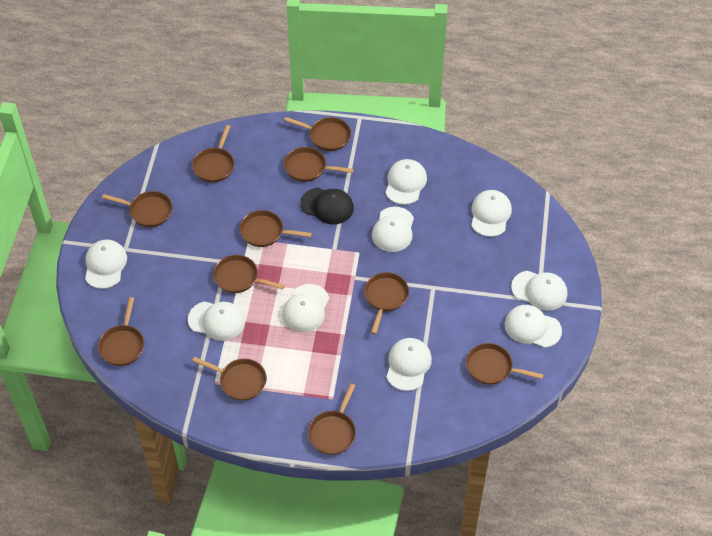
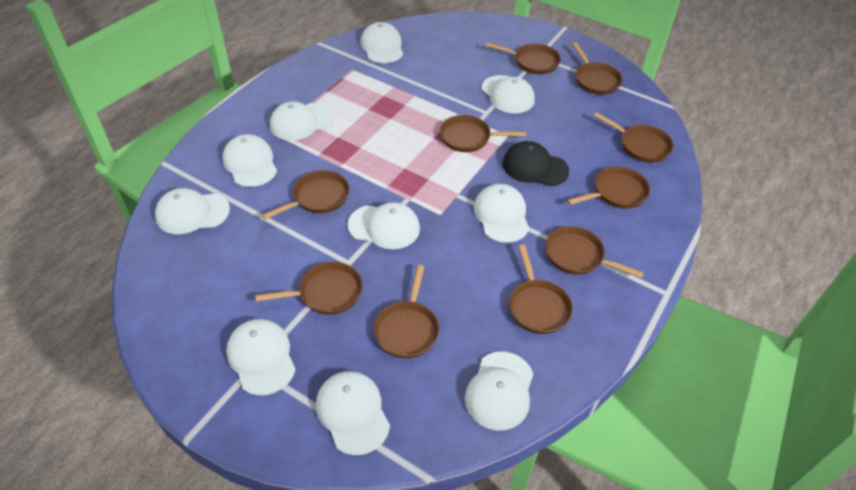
brown pan: [98,297,144,366] [102,191,173,227] [192,125,234,183] [192,357,267,401] [213,255,285,293] [240,210,312,247] [284,117,351,151] [284,147,354,182] [308,384,356,455] [364,272,409,334] [466,343,544,385] = 11 -> [255,262,363,315] [262,170,349,220] [374,265,439,358] [440,115,526,152] [486,42,561,74] [509,245,573,334] [545,226,644,278] [567,167,650,209] [572,42,623,95] [594,112,674,163] = 10
white cap: [85,239,127,289] [188,301,245,341] [282,284,329,332] [372,207,414,252] [385,159,427,205] [386,338,432,391] [471,190,512,237] [504,305,562,348] [511,271,568,311] = 9 -> [155,188,230,234] [222,134,277,187] [226,319,296,395] [270,101,332,141] [316,371,390,455] [348,202,420,249] [360,22,403,63] [465,351,533,431] [474,184,529,243] [481,75,535,113] = 10

